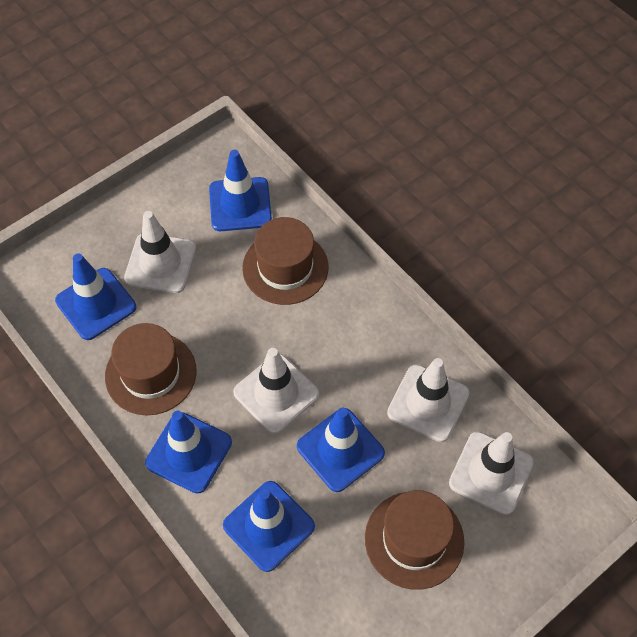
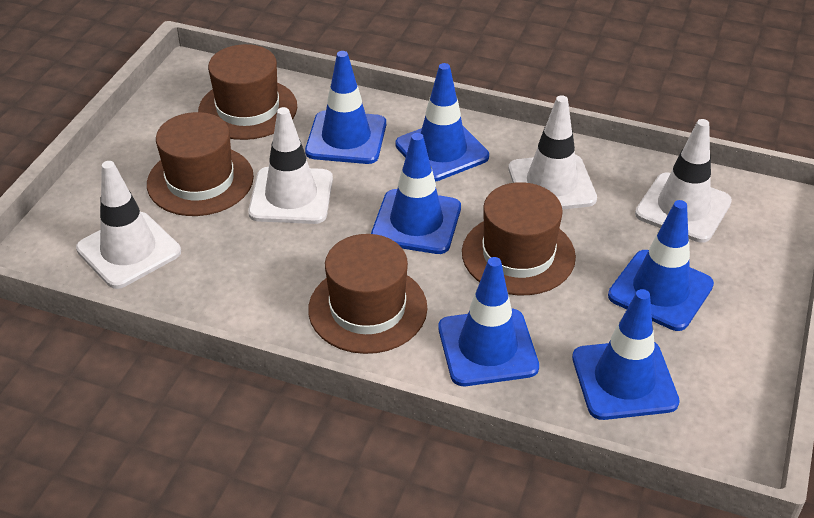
blue traffic cone: [55,253,136,340] [145,410,232,494] [209,150,272,231] [223,481,315,572] [297,408,385,492] = 5 -> [305,51,386,164] [371,133,461,254] [396,63,489,182] [438,257,539,386] [572,289,680,420] [608,200,714,331] = 6
brown hat: [105,323,197,415] [242,217,328,305] [365,490,464,590] = 3 -> [147,112,254,216] [198,44,297,140] [308,234,427,354] [462,182,576,295] = 4

